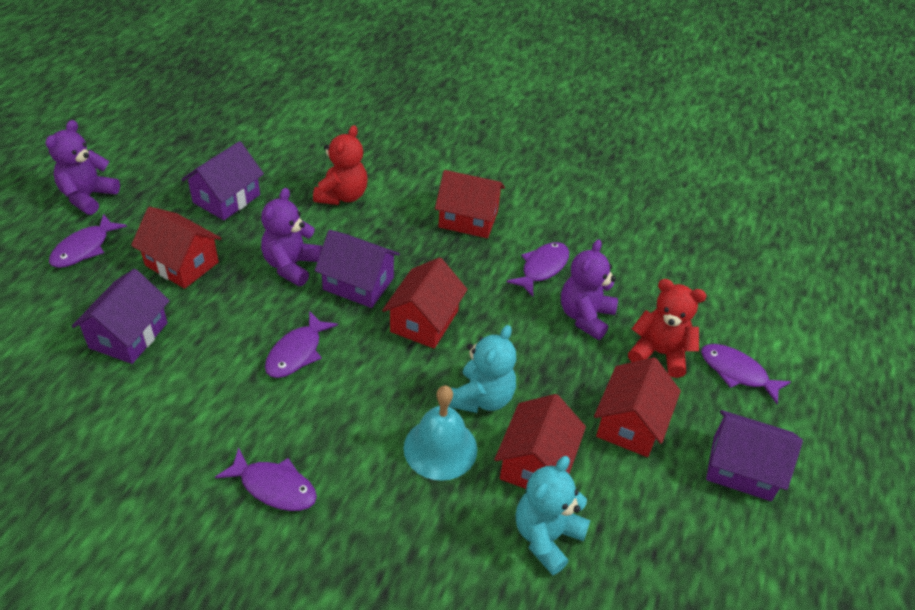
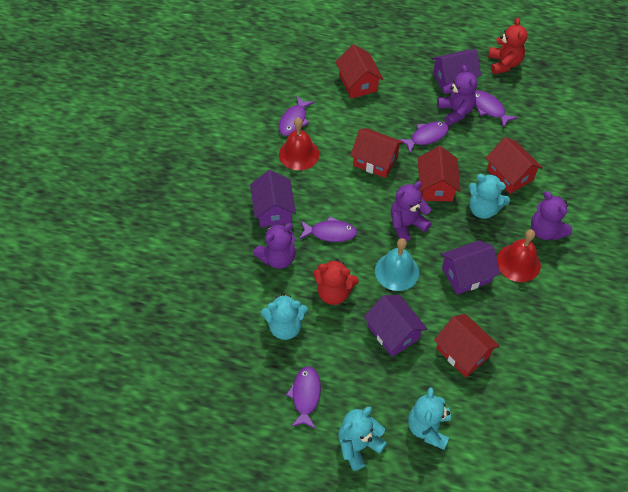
purple teddy bear: [45,120,120,215] [261,188,322,286] [561,239,618,340] = 3 -> [253,223,296,269] [391,181,432,242] [437,65,477,125] [531,191,572,240] = 4
red bell: none = 0 -> [279,118,319,170] [497,229,541,282] = 2
turquoise teddy bear: [449,325,516,413] [516,456,591,575] = 2 -> [260,293,308,340] [338,407,387,471] [408,387,451,450] [468,174,510,219] = 4

